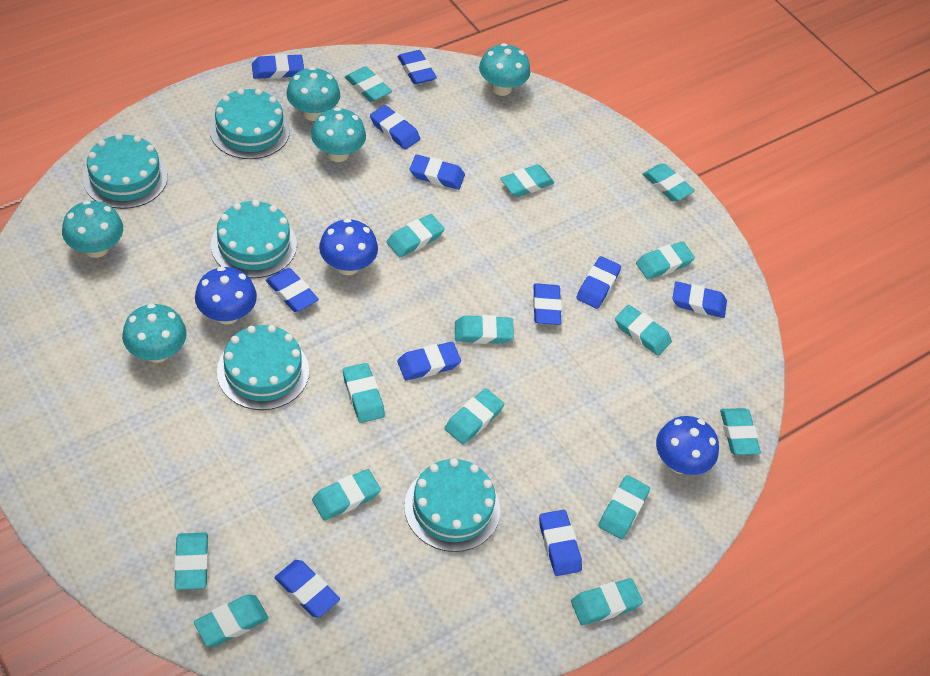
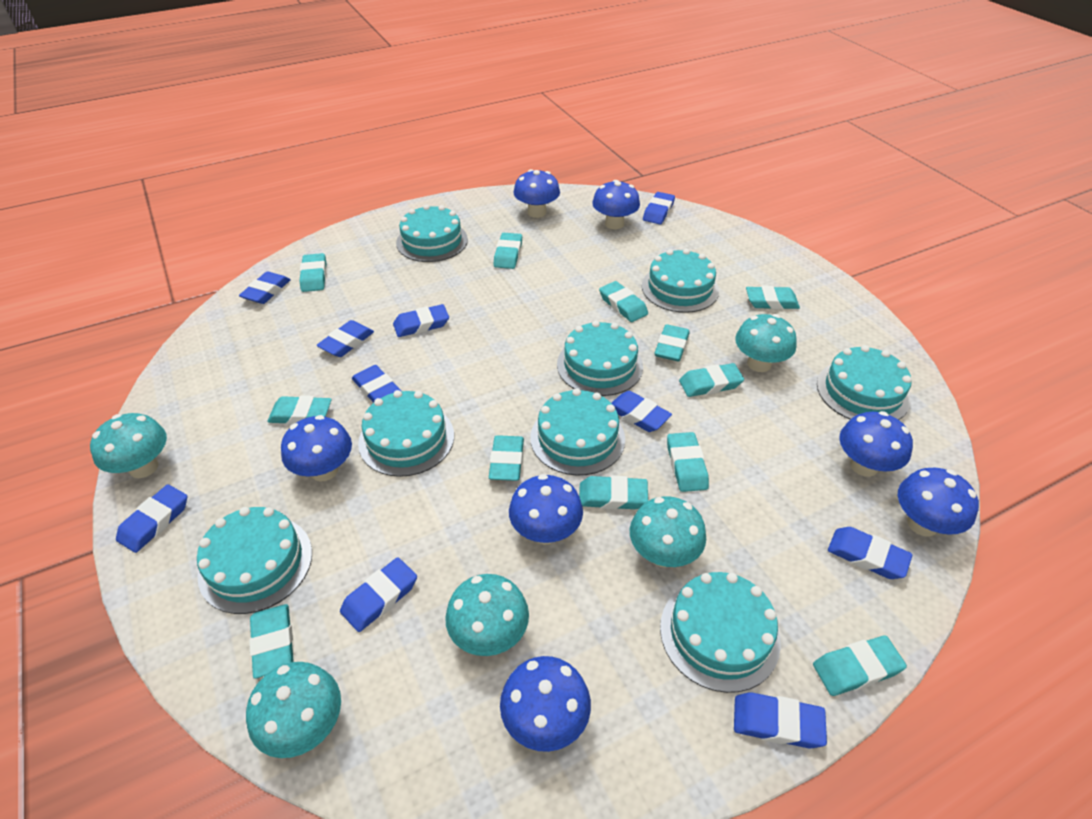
blue eraser: [252,54,304,79] [266,268,319,312] [274,560,340,618] [370,105,420,150] [397,342,461,380] [398,50,437,84] [410,154,465,190] [533,283,562,325] [539,510,582,576] [576,256,621,309] [673,281,727,318] = 11 -> [116,484,187,553] [239,271,291,304] [317,320,374,357] [340,557,417,632] [352,365,401,403] [393,304,449,337] [612,391,672,432] [643,192,675,224] [734,692,827,748] [828,527,912,579] = 10
blue mushroom: [195,267,257,325] [319,218,378,275] [656,416,719,475] = 3 -> [281,415,352,482] [500,656,591,752] [509,474,583,544] [514,169,560,218] [592,180,640,229] [839,411,913,477] [898,468,979,537] = 7
turquoise cake: [82,134,168,209] [209,88,290,159] [211,200,297,278] [217,325,309,410] [404,458,500,552] = 5 -> [197,507,312,614] [358,390,454,477] [396,205,468,262] [530,388,625,475] [557,321,643,396] [642,249,719,313] [660,572,781,693] [817,345,912,420] = 8
turquoise eraser: [174,532,208,590] [194,594,269,646] [312,469,381,521] [343,363,385,423] [345,66,392,102] [387,214,445,257] [445,388,504,444] [455,315,514,344] [500,164,554,197] [571,578,643,625] [598,475,650,539] [615,305,672,356] [636,241,695,279] [643,163,695,202] [720,408,761,455] = 15 -> [249,604,294,679] [267,396,332,425] [299,253,326,292] [489,435,524,481] [494,233,522,269] [579,476,648,510] [599,281,648,322] [655,324,690,361] [667,432,709,492] [679,363,744,397] [746,286,800,310] [813,635,907,696] = 12

